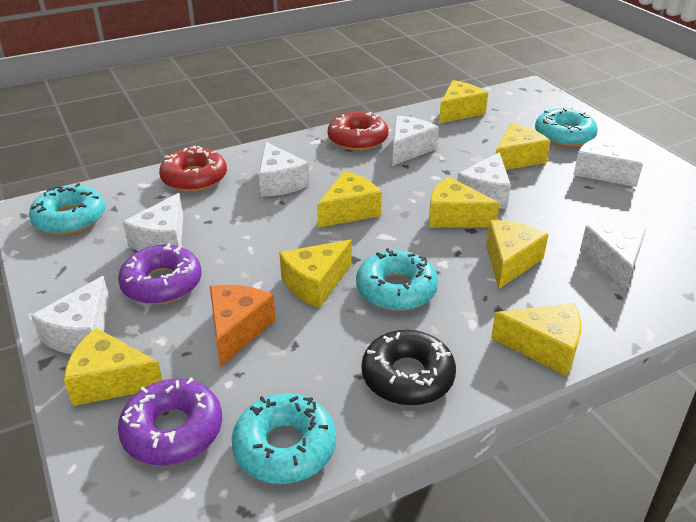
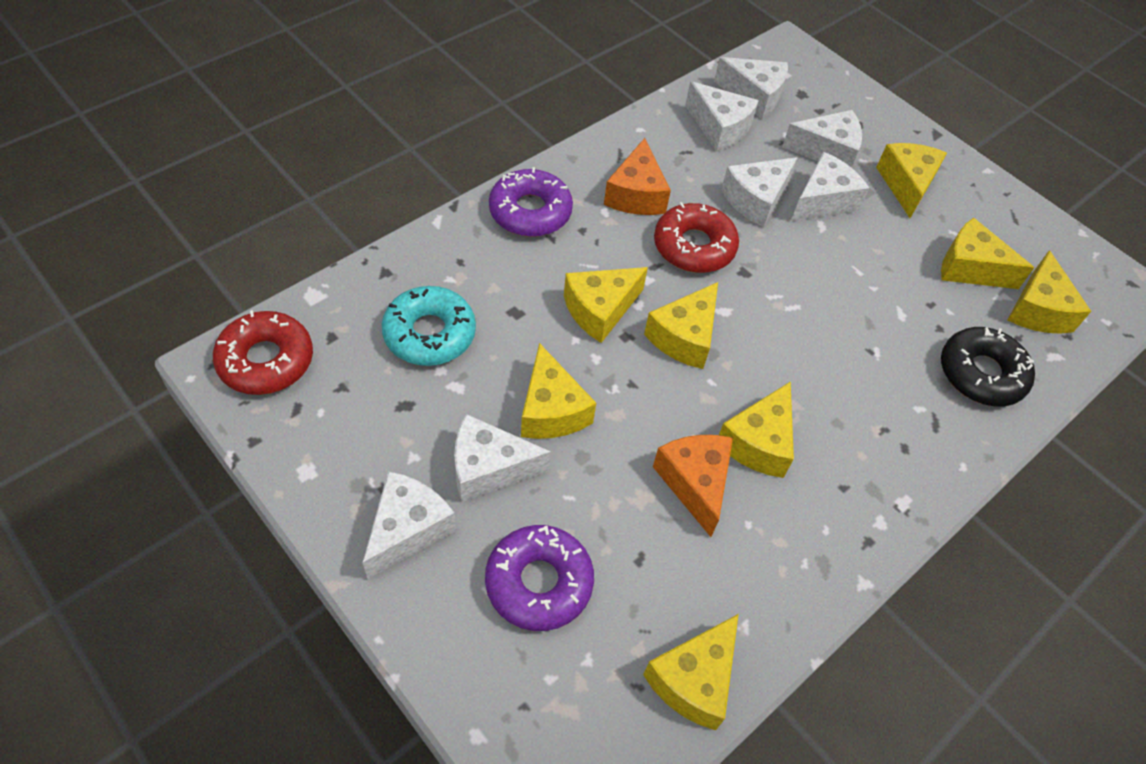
orange cheese: [210,285,276,367] = 1 -> [604,138,671,215] [653,435,733,537] = 2
turquoise donut: [29,183,105,235] [232,393,336,484] [356,248,438,311] [535,107,598,147] = 4 -> [382,286,476,366] = 1

